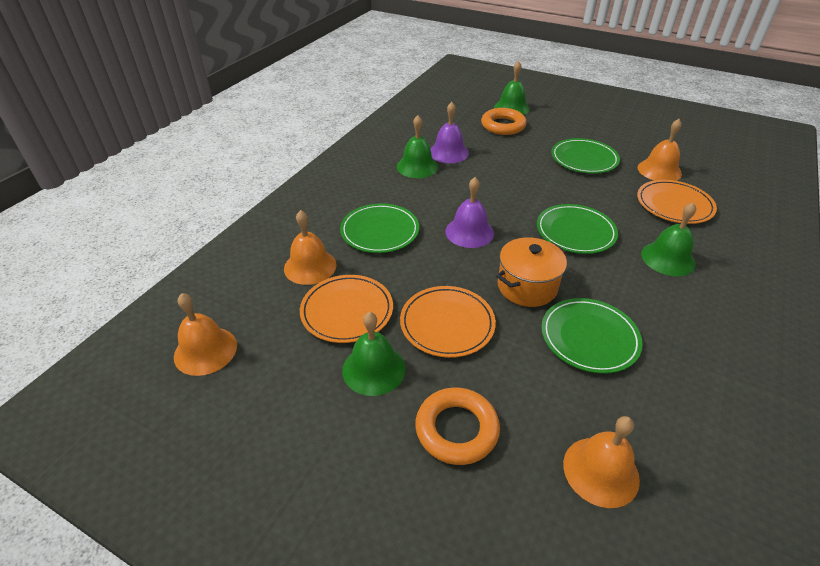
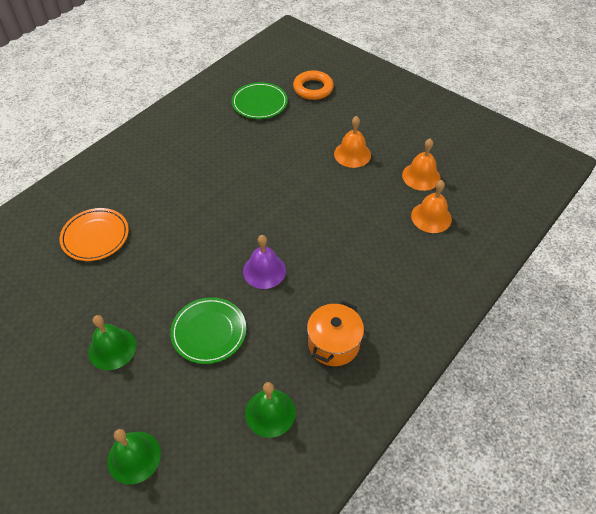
green bell: [342,312,406,396] [397,115,438,178] [494,61,530,115] [641,203,696,276] = 4 -> [88,315,136,370] [107,429,161,485] [245,382,296,438] = 3
green plate: [340,203,419,253] [537,204,618,254] [541,298,643,374] [551,138,620,174] = 4 -> [170,297,246,364] [232,82,288,119] = 2
orange bell: [174,293,237,376] [284,210,337,285] [563,416,640,508] [638,119,682,181] = 4 -> [334,116,371,168] [402,138,441,191] [411,180,452,233] = 3
orange plate: [300,275,393,343] [400,286,496,358] [637,180,717,224] = 3 -> [60,208,129,261] = 1
orange ring: [415,387,500,465] [481,108,527,135] = 2 -> [293,70,334,100] = 1
purple bell: [430,102,469,163] [445,177,494,248] = 2 -> [243,235,286,289] = 1

